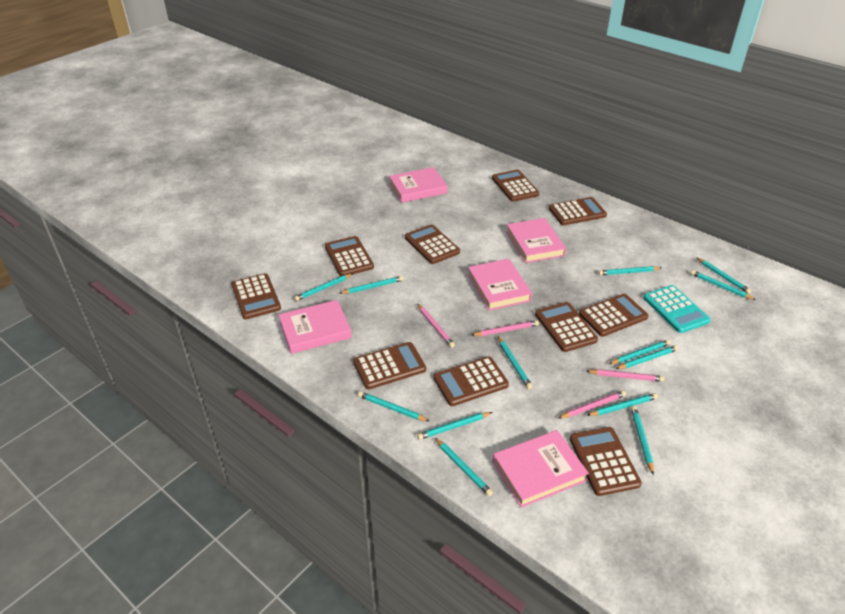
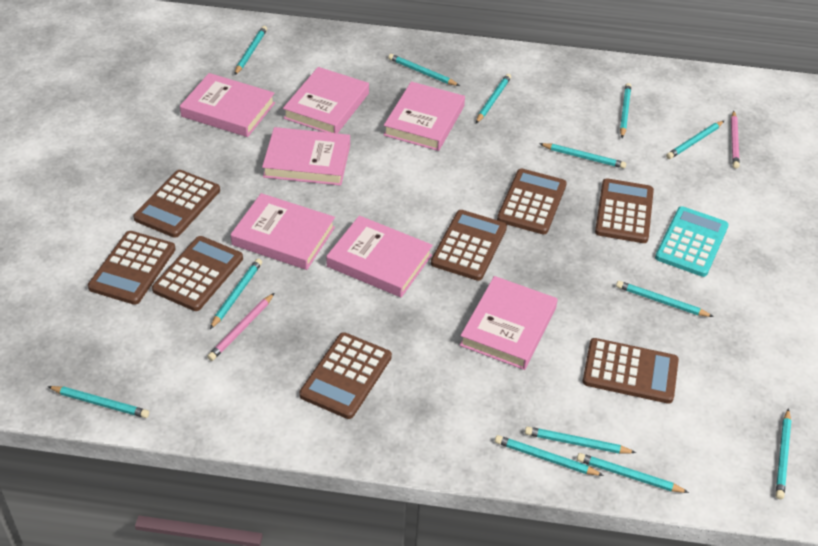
brown calculator: [231,273,281,319] [325,236,374,276] [353,342,426,389] [405,224,460,264] [433,356,509,406] [492,170,539,202] [535,302,598,352] [549,197,607,225] [570,427,642,496] [579,294,649,337] = 10 -> [88,231,176,305] [133,170,220,238] [152,236,243,311] [299,332,392,419] [431,210,507,281] [497,169,567,234] [583,338,679,404] [595,179,654,243] = 8
pink book: [278,300,352,354] [389,167,448,203] [468,259,532,311] [492,430,589,508] [506,218,566,263] = 5 -> [180,73,275,137] [231,193,335,270] [262,127,350,186] [283,67,369,133] [326,216,433,297] [384,81,465,151] [460,276,558,370] = 7
pink pencil: [417,304,455,348] [471,320,539,336] [559,390,626,418] [587,369,664,382] = 4 -> [207,293,274,361] [731,111,740,169] = 2

